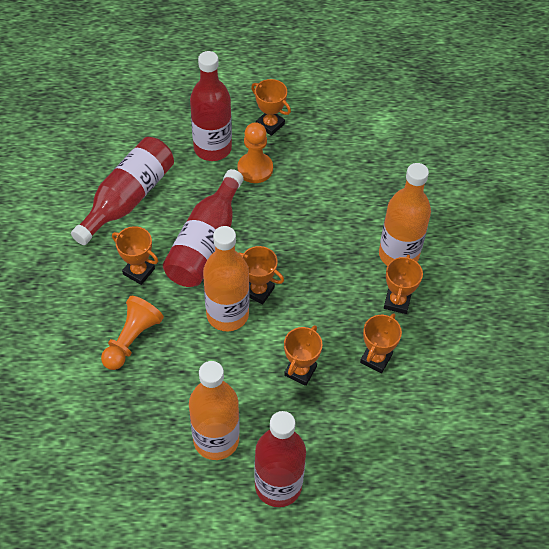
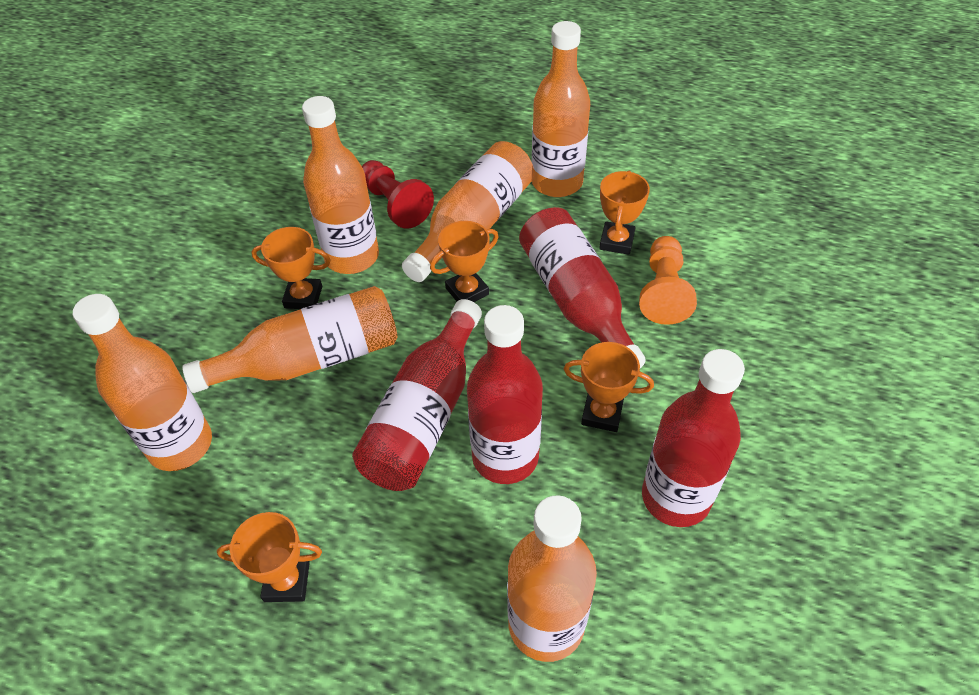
orange bottle: [189,361,240,460] [203,226,249,332] [379,163,431,266] = 3 -> [73,294,212,471] [182,286,398,393] [302,96,379,274] [402,141,534,282] [507,495,597,662] [532,21,590,197] = 6
orange pawn: [101,296,164,370] [238,122,273,183] = 2 -> [639,236,697,325] = 1
orange trophy: [112,226,158,285] [239,246,284,305] [251,79,291,136] [284,325,323,386] [360,314,402,373] [384,254,423,314] = 6 -> [217,512,322,602] [251,227,331,309] [430,221,499,302] [564,342,654,432] [599,170,650,255] = 5
red pawn: none = 0 -> [362,160,434,229] = 1

